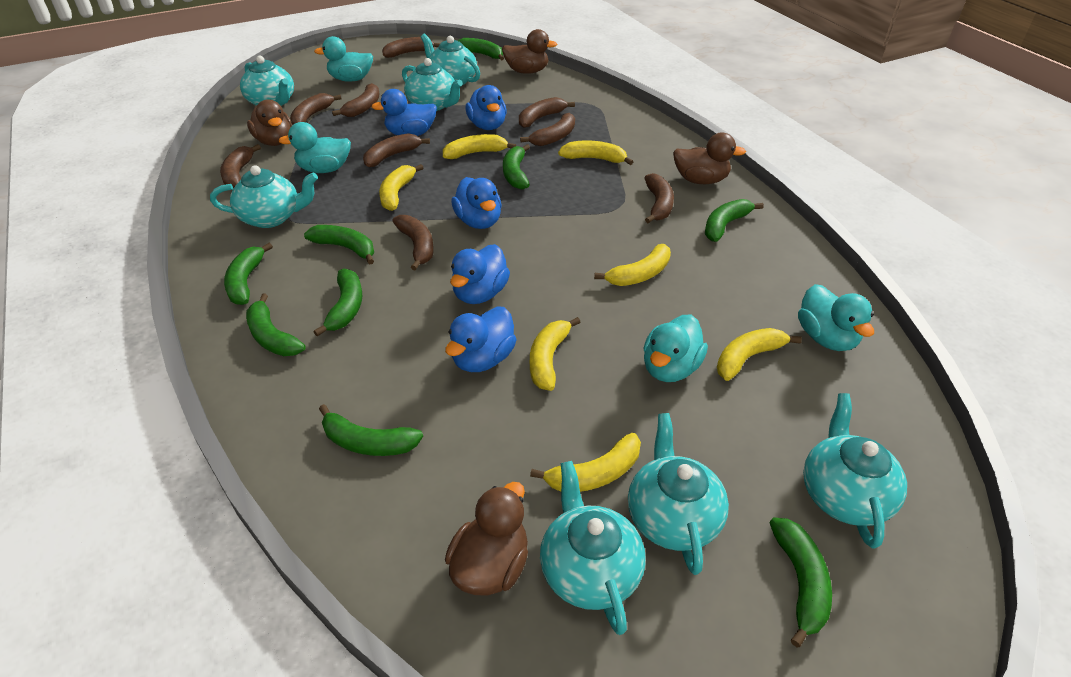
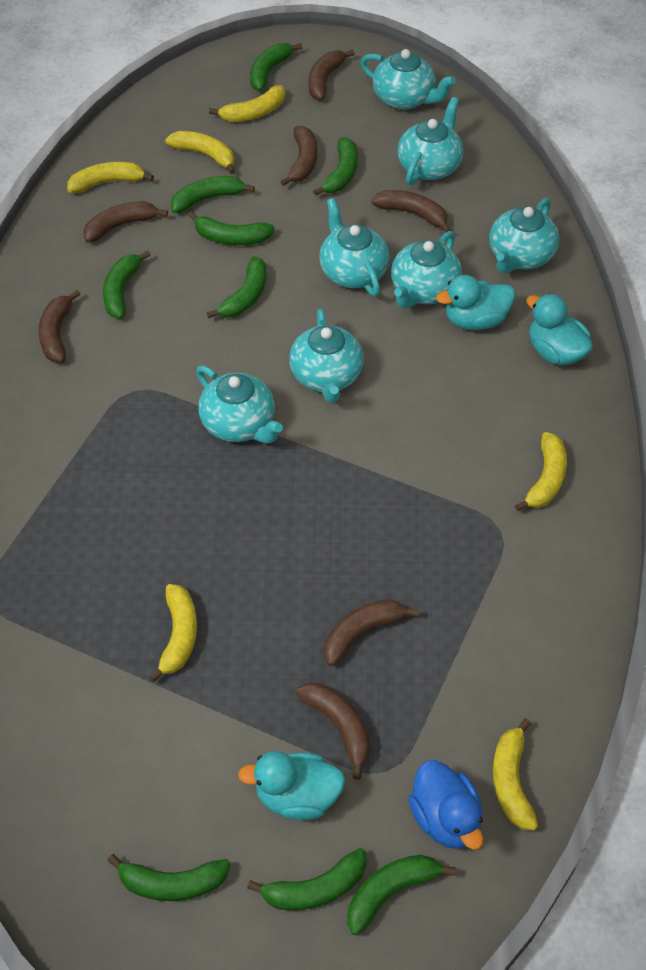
blue duck: [372,89,437,136] [445,307,517,372] [450,244,510,304] [451,177,502,229] [465,85,507,130] = 5 -> [408,760,484,850] = 1
brown banana: [220,144,261,189] [290,93,341,125] [332,83,379,117] [363,133,430,167] [382,37,440,58] [392,215,434,271] [519,97,575,128] [520,113,575,146] [644,173,674,223] = 9 -> [38,290,80,362] [83,201,168,243] [281,126,317,186] [296,683,370,780] [309,49,355,100] [324,599,419,666] [372,190,451,233] = 7
brown duck: [247,99,292,146] [445,482,528,596] [502,29,557,74] [673,133,746,184] = 4 -> none = 0
turquoise duck: [278,122,351,173] [314,36,373,82] [643,315,708,382] [798,284,874,351] = 4 -> [238,751,346,820] [436,275,515,330] [526,294,593,365] = 3
yellow banana: [379,164,423,211] [443,134,516,159] [530,317,580,391] [530,433,641,492] [558,140,633,165] [594,244,671,286] [717,328,802,381] = 7 -> [67,161,154,193] [149,584,197,682] [165,131,235,174] [209,85,285,122] [493,718,538,831] [515,432,567,511] = 6

